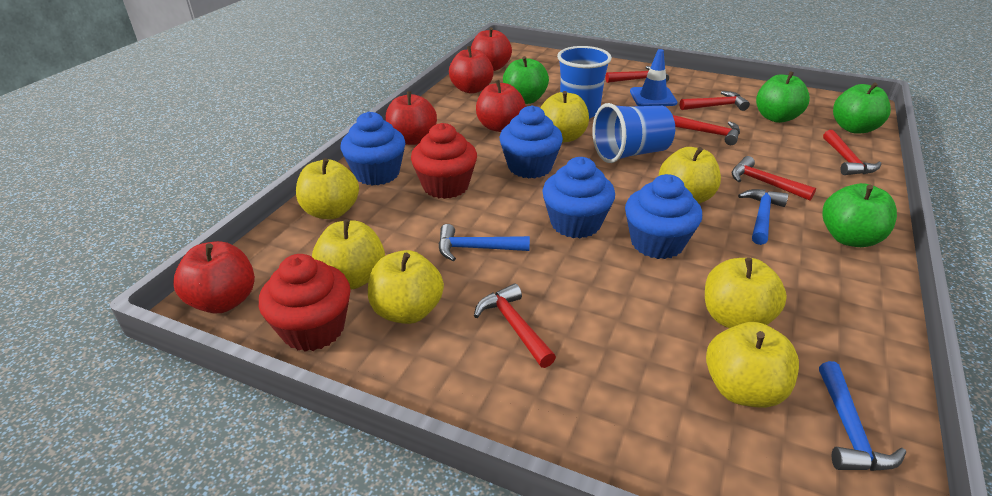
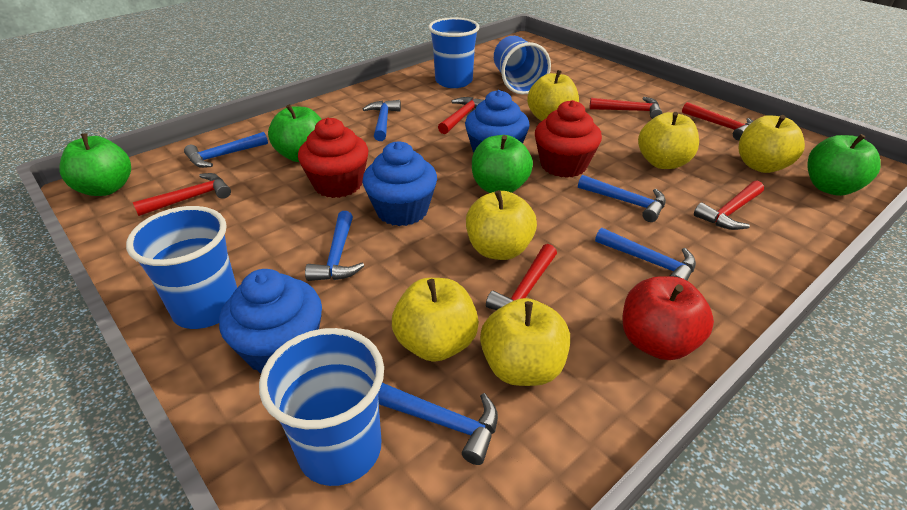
blue cup: [557,46,612,119] [592,103,675,163] = 2 -> [126,206,237,329] [259,328,384,486] [428,17,479,88] [494,36,551,95] = 4
blue cupcake: [341,112,405,186] [500,105,563,178] [542,157,615,238] [625,174,702,259] = 4 -> [219,269,322,374] [362,142,437,226] [465,90,530,153] = 3
blue hammer: [438,224,530,261] [738,189,788,245] [819,361,906,471] = 3 -> [184,132,268,168] [305,211,364,281] [363,100,401,141] [378,383,498,465] [578,175,666,222] [595,228,696,281] = 6
blue traffic cone: [630,49,677,106] = 1 -> none = 0
red apple: [174,241,255,314] [385,91,437,145] [449,46,494,94] [471,27,512,71] [476,80,526,132] = 5 -> [622,276,714,360] = 1
yellow apple: [296,158,359,219] [312,220,385,289] [368,250,444,324] [541,91,589,143] [659,147,721,203] [705,258,787,328] [706,322,799,408] = 7 -> [392,278,479,362] [466,190,537,260] [480,298,570,386] [527,70,579,121] [638,112,699,169] [738,115,805,173] = 6

